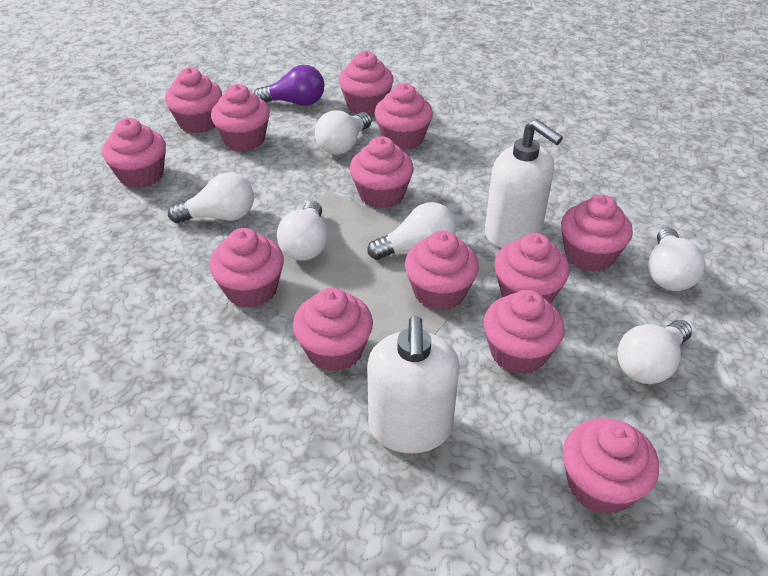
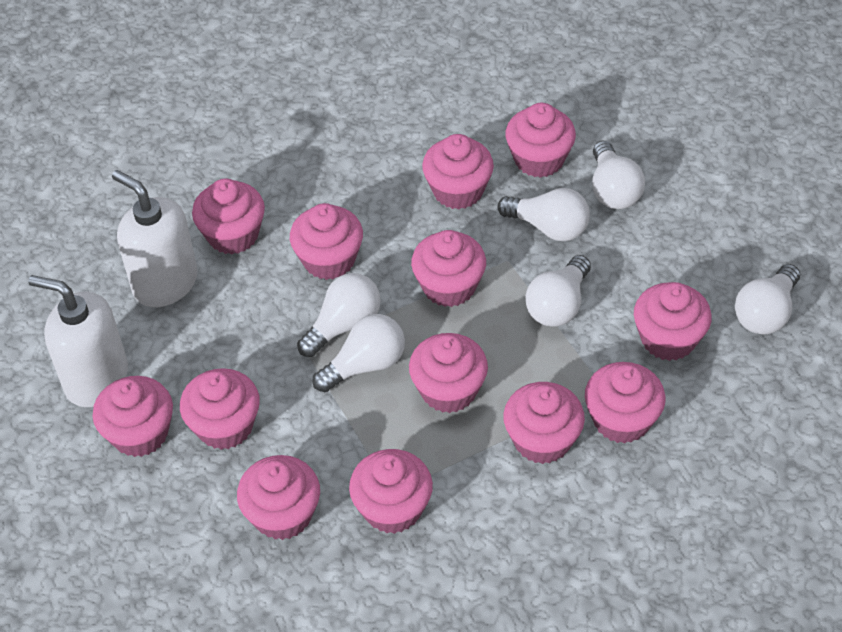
purple light bulb: [254,65,324,106] = 1 -> none = 0

